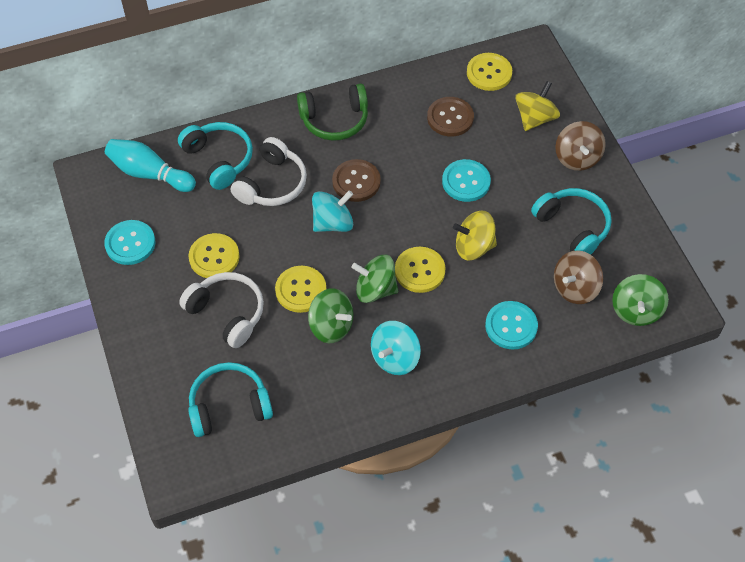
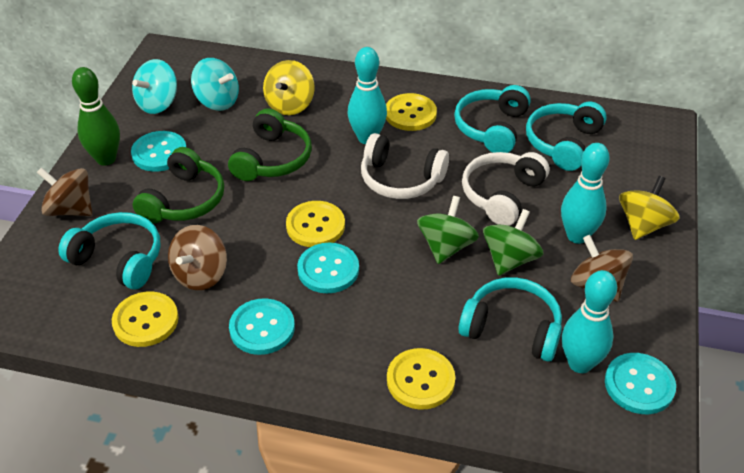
brown button: [332,159,381,202] [427,97,474,137] = 2 -> none = 0
brown spinning top: [554,250,603,304] [555,121,606,171] = 2 -> [37,167,92,216] [168,225,227,290] [571,235,633,302] = 3
green bowling pin: none = 0 -> [72,67,120,166] = 1
green headphones: [297,84,368,141] = 1 -> [133,147,224,223] [228,108,312,181] = 2
green spinning top: [308,288,353,343] [351,255,398,303] [612,274,669,326] = 3 -> [417,196,479,264] [483,209,543,276] = 2
turquoise bowling pin: [105,139,196,192] = 1 -> [348,47,387,144] [561,143,610,244] [562,270,617,373] = 3
turquoise button: [104,220,155,265] [442,159,491,202] [485,301,538,350] = 3 -> [131,131,186,172] [229,298,295,355] [297,243,359,293] [605,353,676,414] = 4
turquoise headphones: [178,122,253,190] [188,362,273,437] [531,188,612,255] = 3 -> [58,212,161,290] [454,85,531,153] [459,277,562,362] [526,102,607,171] = 4

